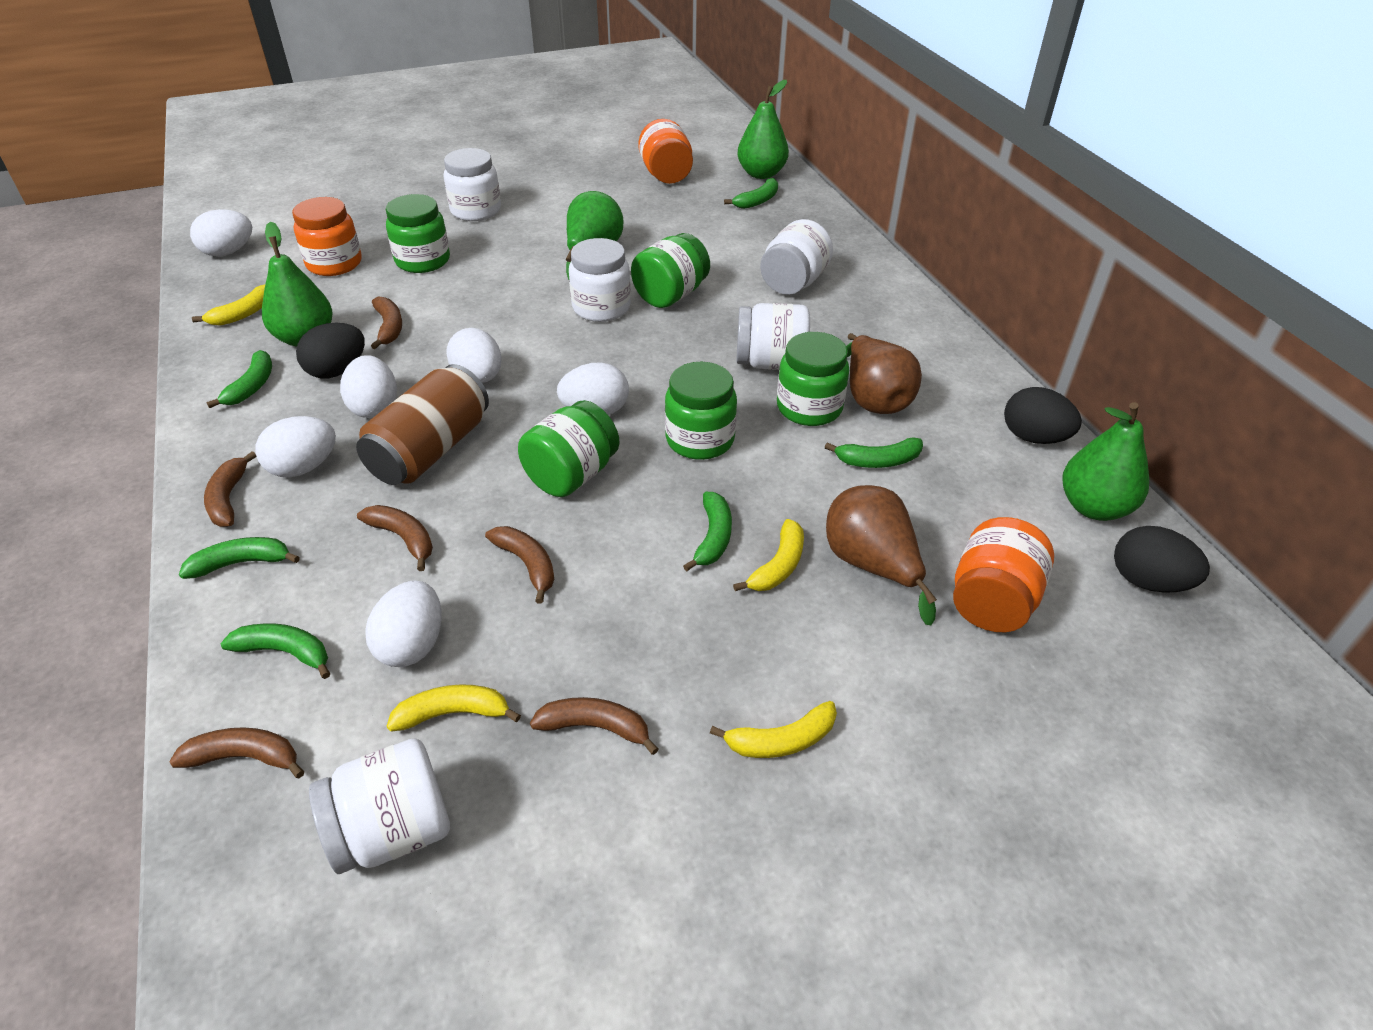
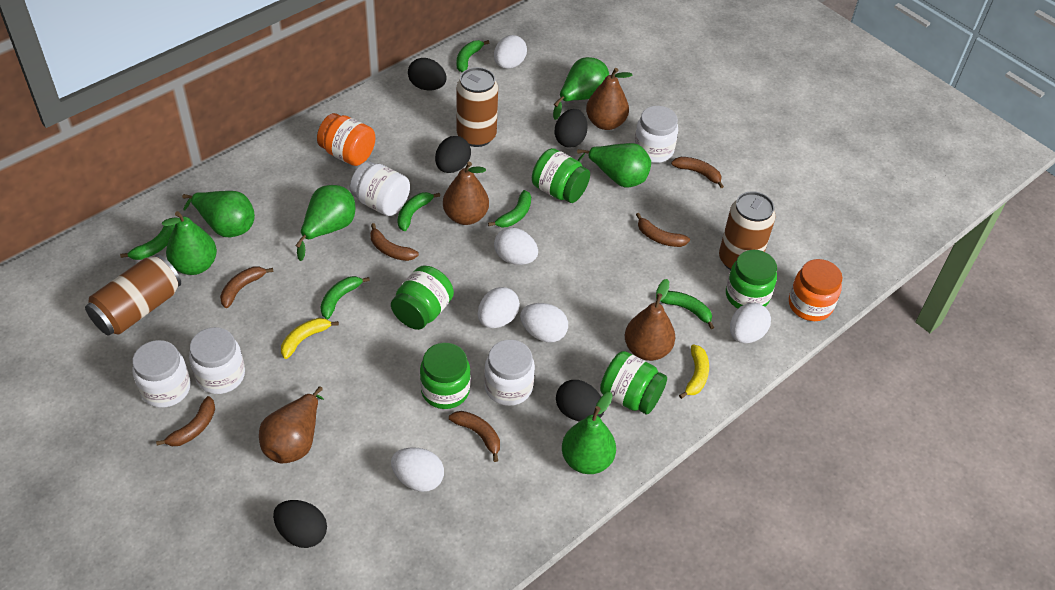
black egg: [296,323,365,378] [1004,387,1082,444] [1114,526,1210,593] = 3 -> [273,500,327,548] [408,58,447,91] [435,136,471,173] [555,109,588,148] [556,380,604,422] = 5
brown can: [356,364,489,485] = 1 -> [85,254,181,336] [457,67,498,147] [719,191,776,270] = 3
brown pear: [826,485,937,625] [846,333,922,414] = 2 -> [259,386,324,463] [443,162,489,225] [586,68,633,130] [625,279,675,361] = 4
green pear: [262,221,333,347] [566,191,624,280] [738,79,789,179] [1062,402,1149,521] = 4 -> [162,211,217,275] [182,191,255,237] [295,185,355,261] [553,57,609,120] [562,392,616,474] [577,143,651,187] = 6
orange jar: [292,197,362,276] [638,119,693,184] [953,517,1054,632] = 3 -> [317,113,376,166] [789,259,843,321] = 2
yellow banana: [192,285,265,326] [387,684,521,732] [710,701,837,758] [733,519,804,591] = 4 -> [281,318,339,359] [679,344,709,399] = 2

